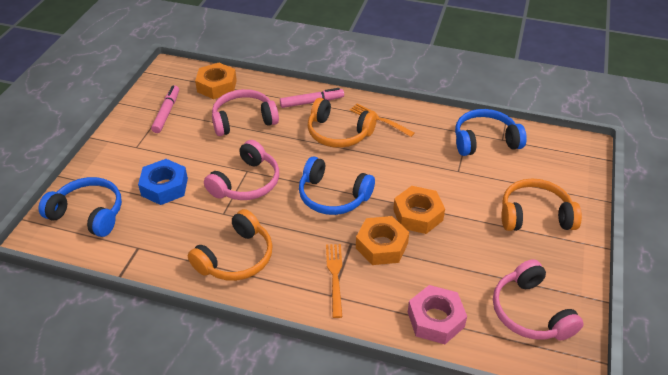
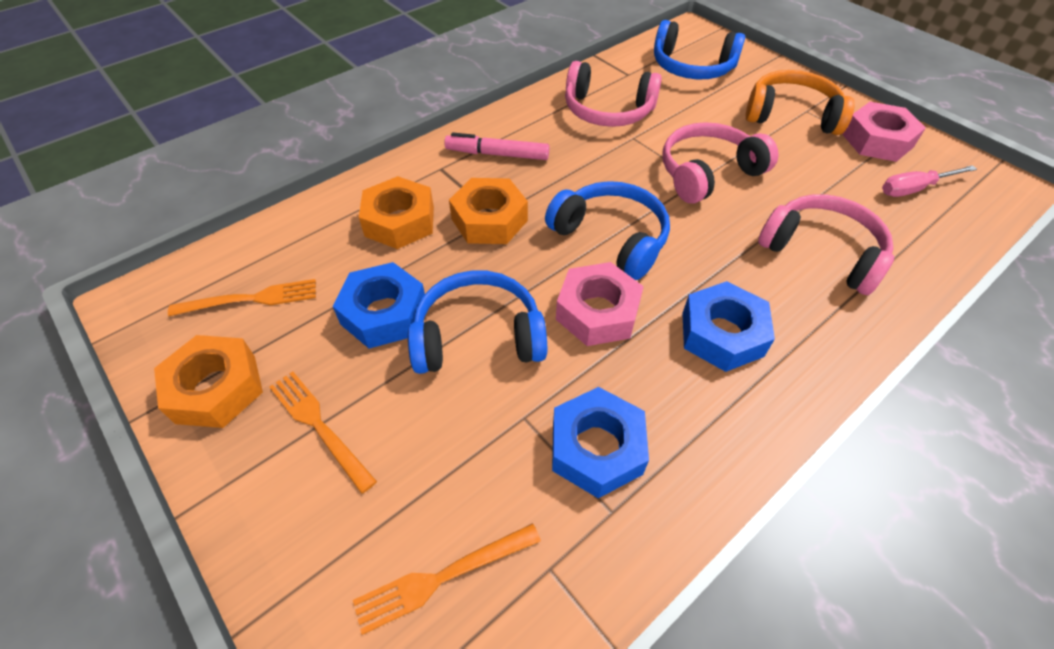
blue nut: [138,159,188,205] = 1 -> [333,262,425,348] [552,387,649,498] [682,281,775,372] = 3
orange fork: [326,244,342,318] [350,104,415,137] = 2 -> [168,279,316,317] [269,371,377,494] [353,523,541,635] = 3
orange headphones: [188,209,273,281] [308,98,377,148] [502,179,582,231] = 3 -> [746,70,855,135] = 1
pink marker: [151,86,179,133] [280,88,344,108] = 2 -> [444,133,549,160] = 1
pink nut: [408,285,467,344] = 1 -> [556,262,644,346] [842,102,926,162] = 2
pink screwdriver: none = 0 -> [882,165,977,197] = 1

